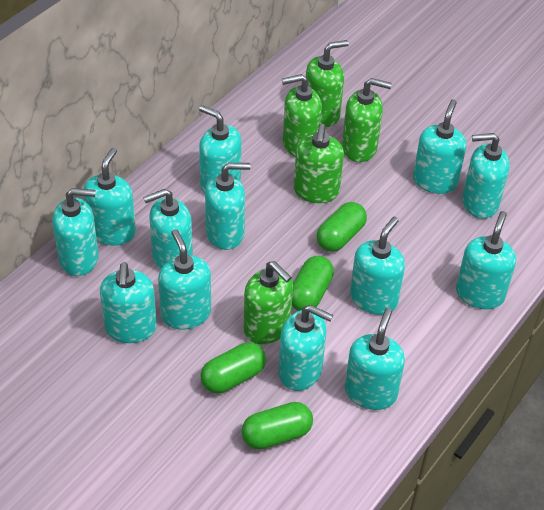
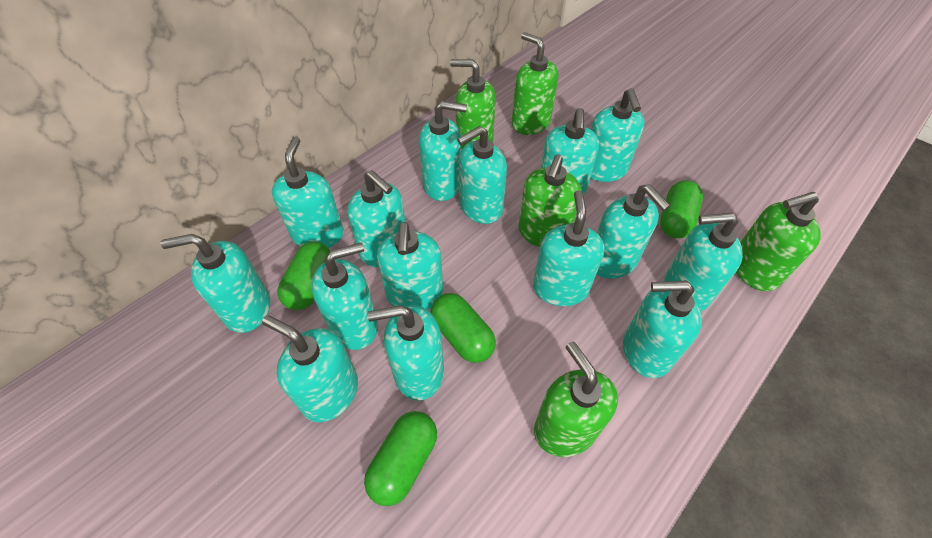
turquoise soap dispenser: [52,188,99,276] [84,148,136,246] [100,262,157,343] [143,189,193,269] [158,229,211,330] [199,105,241,193] [205,163,251,250] [278,305,333,391] [345,308,405,410] [350,217,405,315] [413,99,466,194] [456,211,516,309] [462,133,510,219] = 13 -> [161,234,270,333] [262,315,358,422] [272,137,344,248] [311,242,378,350] [347,170,406,267] [367,305,444,401] [377,222,444,310] [419,101,467,201] [457,126,507,224] [533,190,604,306] [541,108,599,195] [590,88,645,182] [597,184,671,279] [623,281,702,378] [664,213,743,312] = 15

